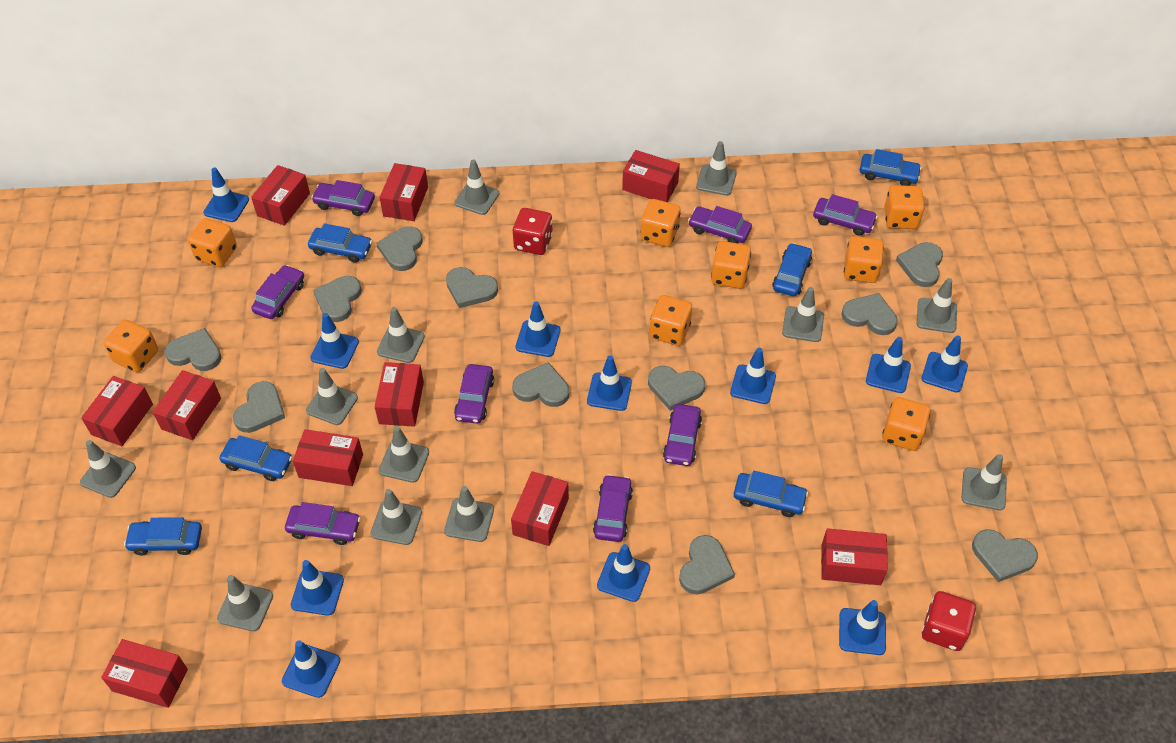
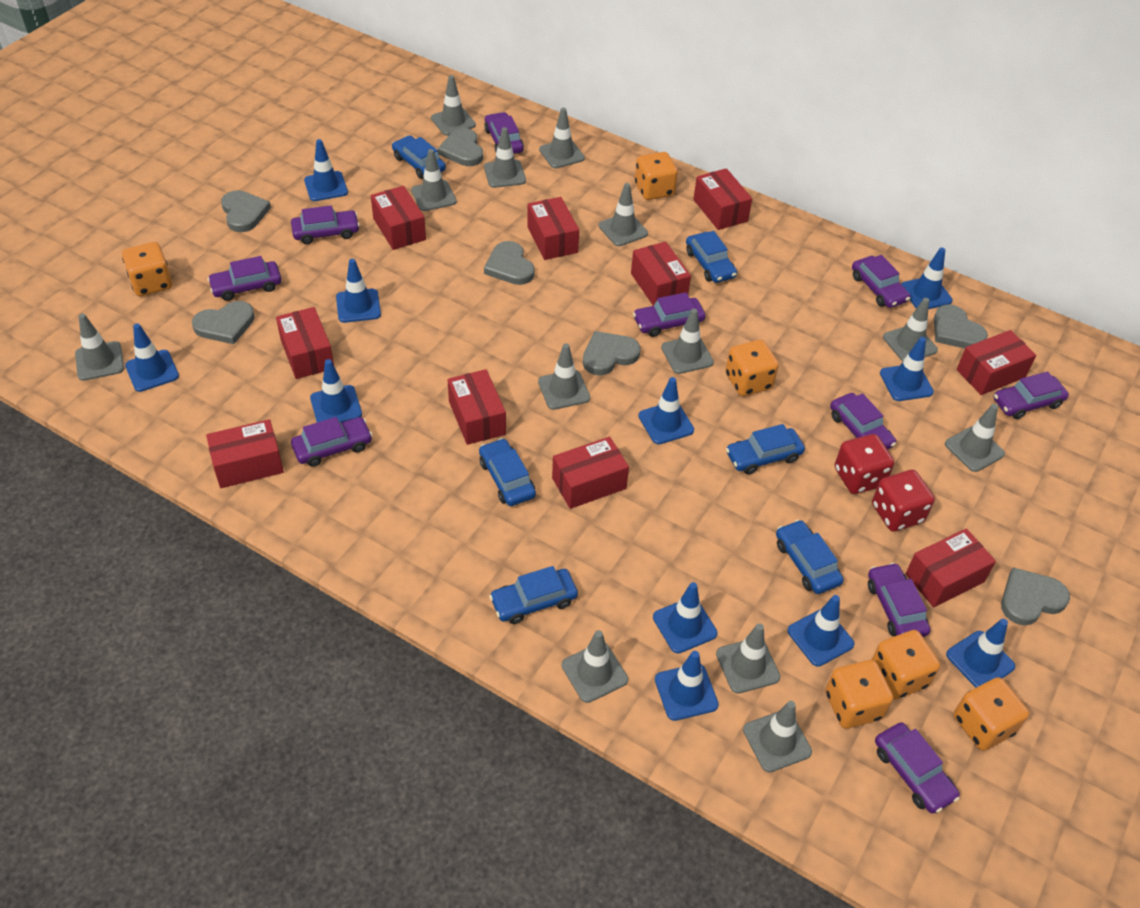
grey heart: [165,328,221,371] [233,381,285,433] [313,276,362,322] [376,226,423,271] [446,267,498,308] [512,362,569,407] [648,366,705,411] [679,535,735,594] [841,293,898,335] [896,242,943,287] [972,529,1038,582] = 11 -> [192,301,255,344] [221,190,271,232] [438,128,483,166] [484,241,535,285] [583,331,640,375] [934,305,988,348] [1001,567,1070,625] = 7
grey traffic cone: [80,440,136,498] [217,575,273,631] [306,368,358,425] [371,489,422,545] [377,307,425,363] [379,426,429,483] [444,486,494,542] [455,159,499,215] [696,141,737,195] [782,287,824,342] [917,278,957,333] [962,454,1007,510] = 12 -> [75,314,124,381] [411,149,457,211] [431,75,476,136] [484,127,526,188] [538,343,590,410] [539,108,585,168] [562,630,628,703] [599,183,648,246] [661,309,714,374] [716,623,780,694] [743,701,812,772] [883,298,938,361] [945,404,1005,472] = 13
orange dice: [104,320,158,372] [188,218,237,267] [640,199,681,247] [650,295,692,346] [711,241,751,289] [844,236,884,283] [882,397,930,451] [884,185,924,229] = 8 -> [122,242,172,296] [635,152,678,200] [725,340,779,396] [825,660,893,728] [872,630,940,699] [954,677,1029,751] = 6
purple car: [251,265,304,319] [285,502,361,545] [311,180,375,216] [454,364,494,424] [593,474,633,542] [663,404,702,466] [688,206,752,243] [813,194,878,236] = 8 -> [208,256,281,301] [291,205,360,244] [291,417,372,467] [484,112,524,154] [633,292,705,337] [830,393,896,450] [852,255,910,308] [868,563,931,637] [875,722,960,814] [993,371,1069,419] = 10

